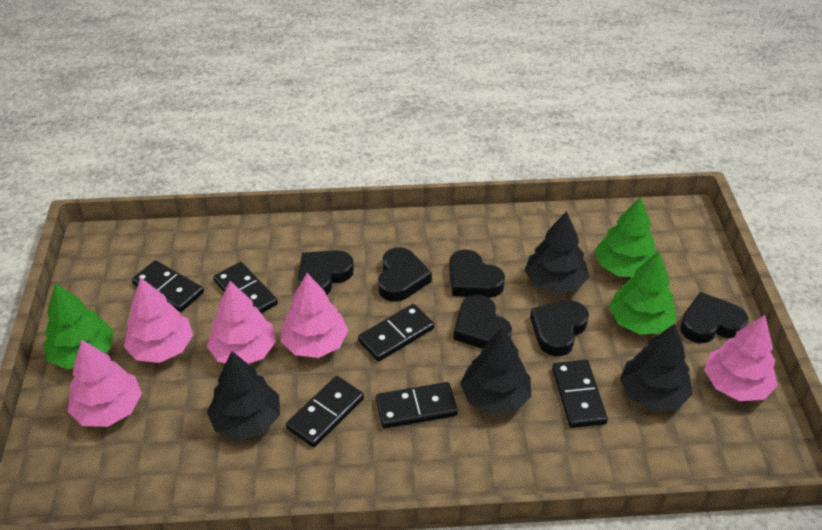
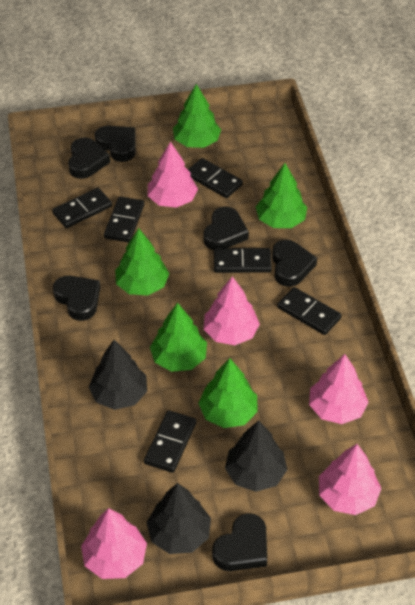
black tree: [207,351,280,440] [460,327,531,414] [525,211,589,294] [620,324,693,411] = 4 -> [89,340,147,410] [146,483,211,554] [225,420,287,492] = 3
green tree: [43,283,114,369] [595,196,657,277] [609,251,677,335] = 3 -> [115,228,169,296] [150,302,207,372] [173,84,221,148] [198,358,258,428] [256,163,307,228] = 5

